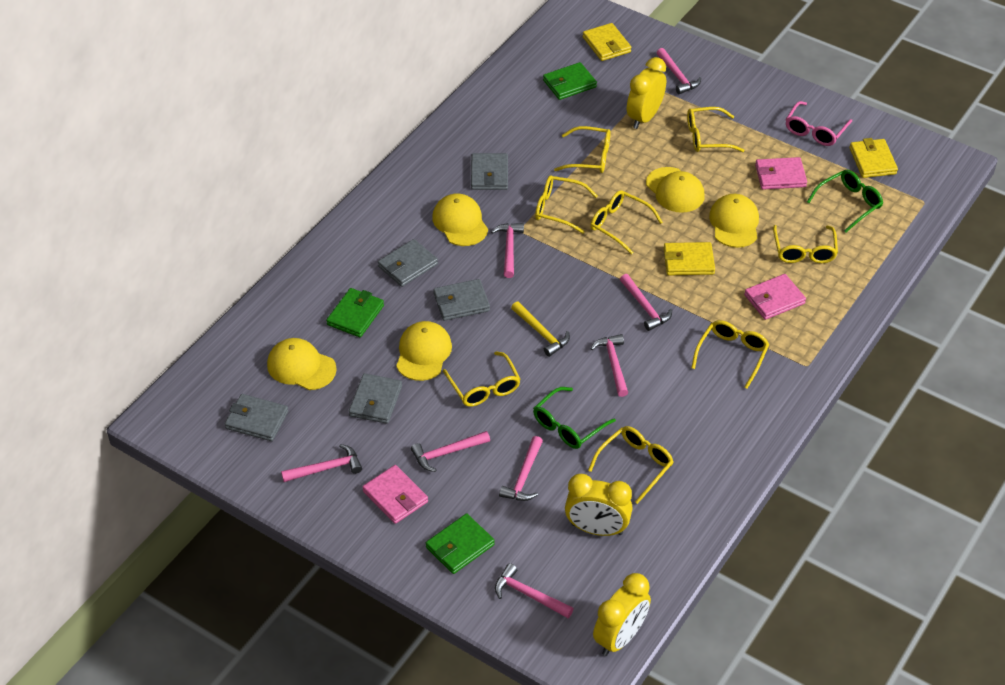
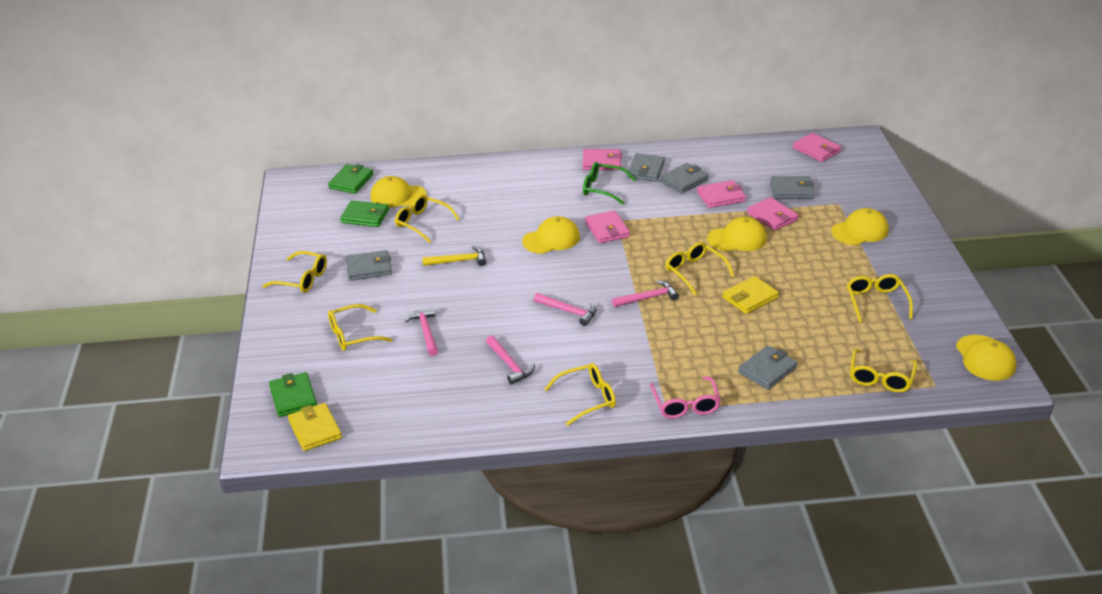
green glasses: [533,387,616,449] [807,170,883,233] = 2 -> [583,162,636,204] = 1
pink hammer: [281,444,362,482] [411,431,490,472] [491,223,524,278] [495,563,574,618] [499,436,543,501] [590,334,628,397] [620,274,672,331] [657,48,701,94] = 8 -> [405,307,438,356] [486,335,535,385] [534,293,597,326] [612,280,679,307] = 4
pink wallet: [362,465,428,524] [744,274,806,320] [755,157,807,190] = 3 -> [583,149,622,170] [585,210,630,243] [697,180,746,208] [747,197,799,231] [793,133,841,162] = 5
yellow clock: [565,474,633,536] [593,573,651,656] [627,57,666,129] = 3 -> none = 0
yellow glasses: [443,351,520,407] [535,176,598,234] [554,126,611,173] [588,426,674,504] [590,190,663,255] [687,107,745,152] [691,320,769,389] [773,225,838,263] = 8 -> [262,251,327,293] [328,304,392,351] [395,195,460,243] [544,363,616,426] [666,242,735,295] [847,274,913,323] [850,349,918,392] = 7
yellow wallet: [583,23,631,61] [664,242,715,275] [850,138,898,178] = 3 -> [288,403,342,451] [722,276,779,314] = 2

